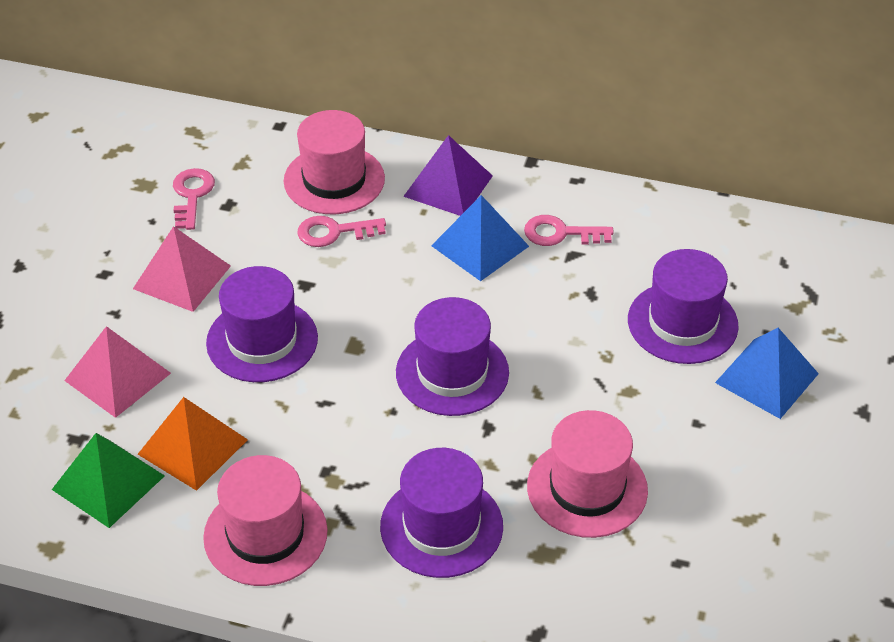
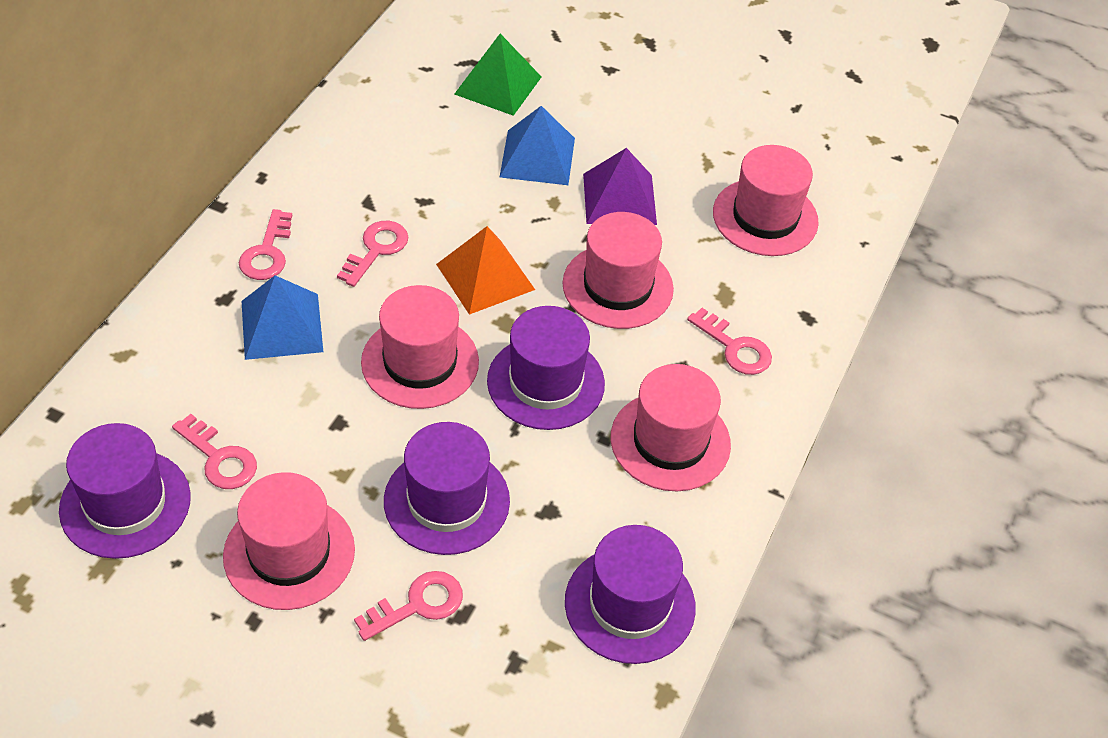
pink hat: [203,455,328,586] [284,110,385,214] [527,410,648,538] = 3 -> [223,472,355,610] [361,285,479,409] [562,212,674,329] [611,364,731,491] [713,145,819,256] = 5
pink key: [173,168,215,230] [297,216,386,247] [524,215,614,246] = 3 -> [172,414,257,489] [239,209,292,280] [337,221,409,287] [354,571,463,641] [687,308,772,375] = 5
pink pyramid: [64,326,171,418] [133,226,231,312] = 2 -> none = 0

